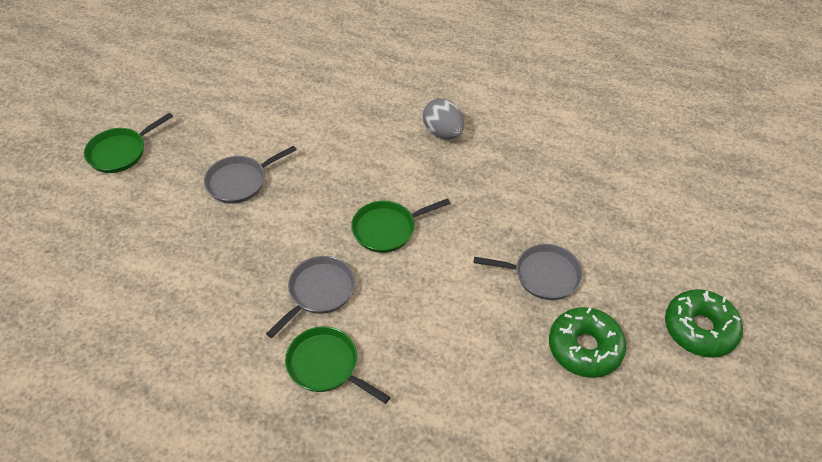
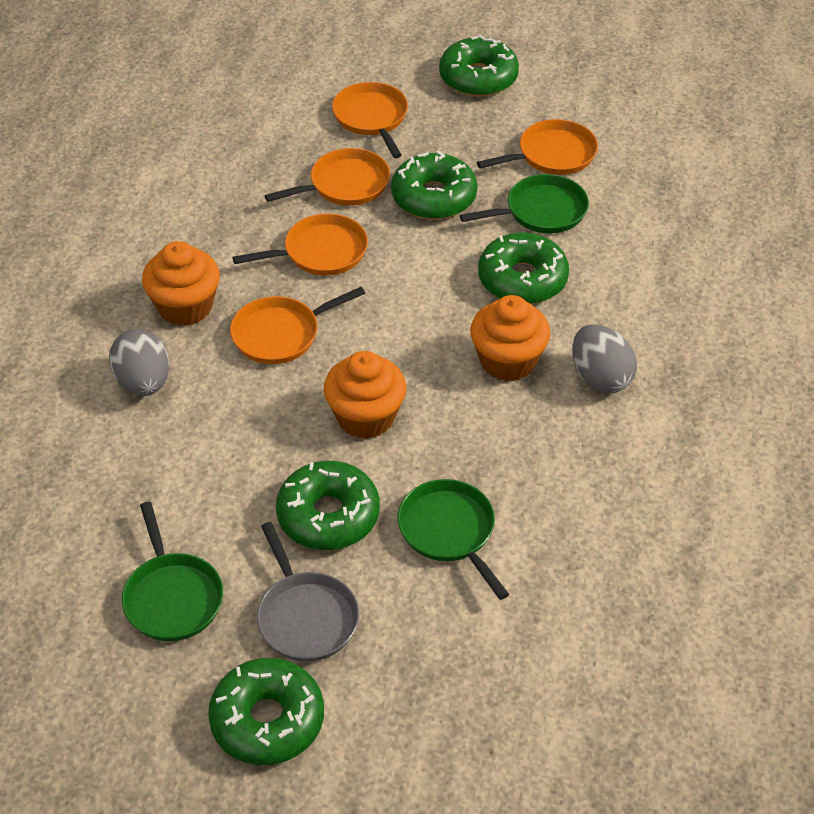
green donut: [549,307,626,378] [665,289,743,358] = 2 -> [208,658,324,765] [276,461,380,550] [391,150,477,220] [439,35,519,97] [478,233,569,304] = 5
grey egg: [423,99,464,139] = 1 -> [109,329,169,396] [572,324,637,393] = 2
grey pan: [204,145,297,204] [266,256,355,338] [474,244,583,300] = 3 -> [257,522,359,662] = 1
orange cupcake: none = 0 -> [142,241,220,326] [324,351,406,439] [470,295,551,381] = 3
orange pan: none = 0 -> [230,287,365,364] [233,213,368,276] [265,148,390,206] [332,82,408,158] [477,119,598,175] = 5

